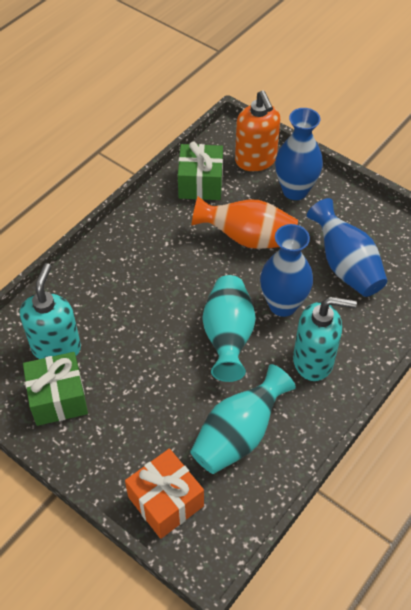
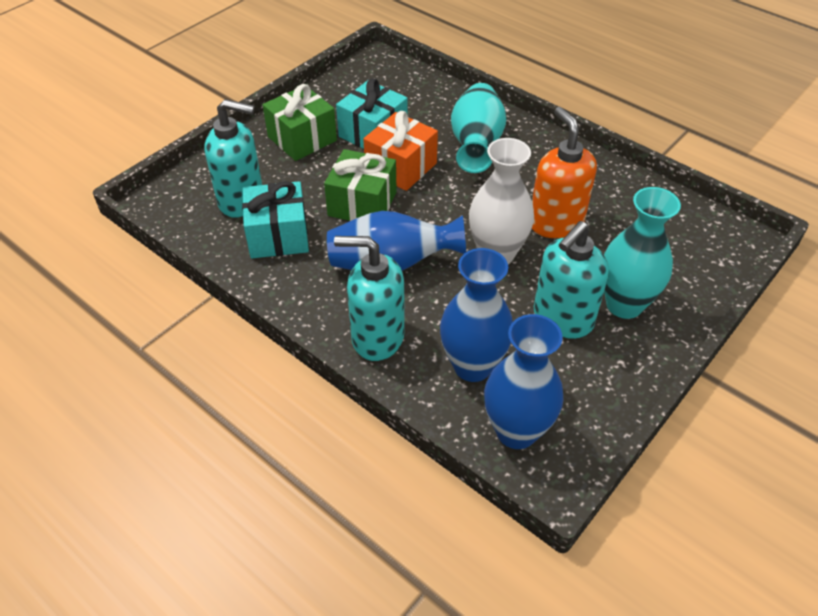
orange vase: [191,196,298,249] = 1 -> none = 0
turquoise gift: none = 0 -> [242,181,309,258] [336,78,408,149] = 2
turquoise soap dispenser: [20,263,81,359] [293,297,357,381] = 2 -> [204,99,262,218] [334,236,405,361] [534,221,609,339] = 3
white vase: none = 0 -> [469,138,534,264] = 1

